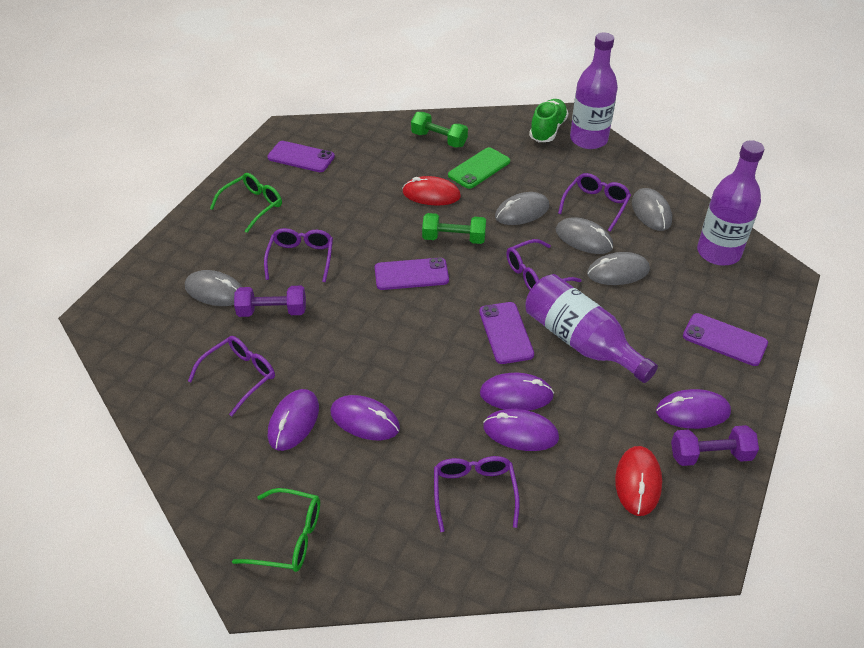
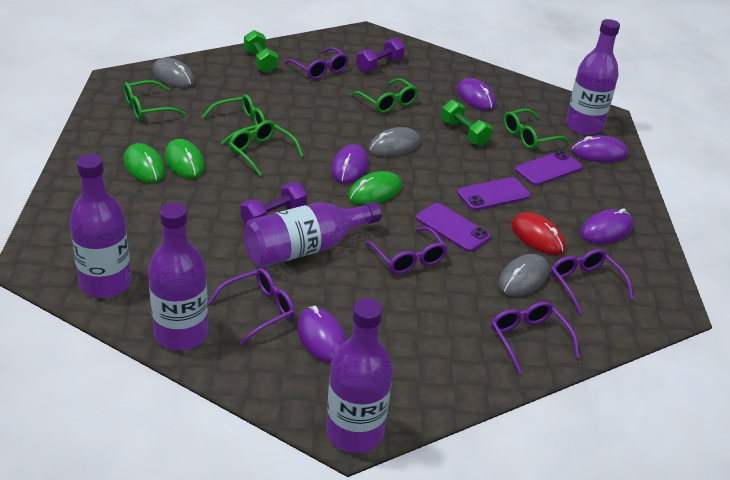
green glasses: [210,173,282,233] [232,488,320,572] = 2 -> [124,80,186,120] [202,94,265,145] [229,120,303,176] [351,78,418,113] [504,109,570,149] = 5
green mouse: none = 0 -> [124,143,165,183] [165,139,205,179] [348,171,402,205] = 3
green phone: [448,147,510,189] = 1 -> none = 0
green shoe: [529,99,568,142] = 1 -> none = 0
grey mouse: [185,270,242,306] [495,192,549,225] [556,217,613,254] [587,252,650,285] [632,188,672,231] = 5 -> [152,57,195,88] [368,127,420,157] [498,254,549,297] = 3
purple bottle: [526,274,658,383] [570,33,618,149] [697,140,765,266] = 3 -> [70,154,132,298] [148,203,208,350] [244,202,382,267] [326,298,393,453] [566,19,620,135] = 5
purple phone: [267,141,335,172] [375,258,449,290] [479,302,534,364] [683,313,768,366] = 4 -> [416,203,491,252] [457,177,530,211] [515,151,582,186] = 3
red mouse: [403,176,461,205] [615,446,662,516] = 2 -> [511,213,566,255] = 1

